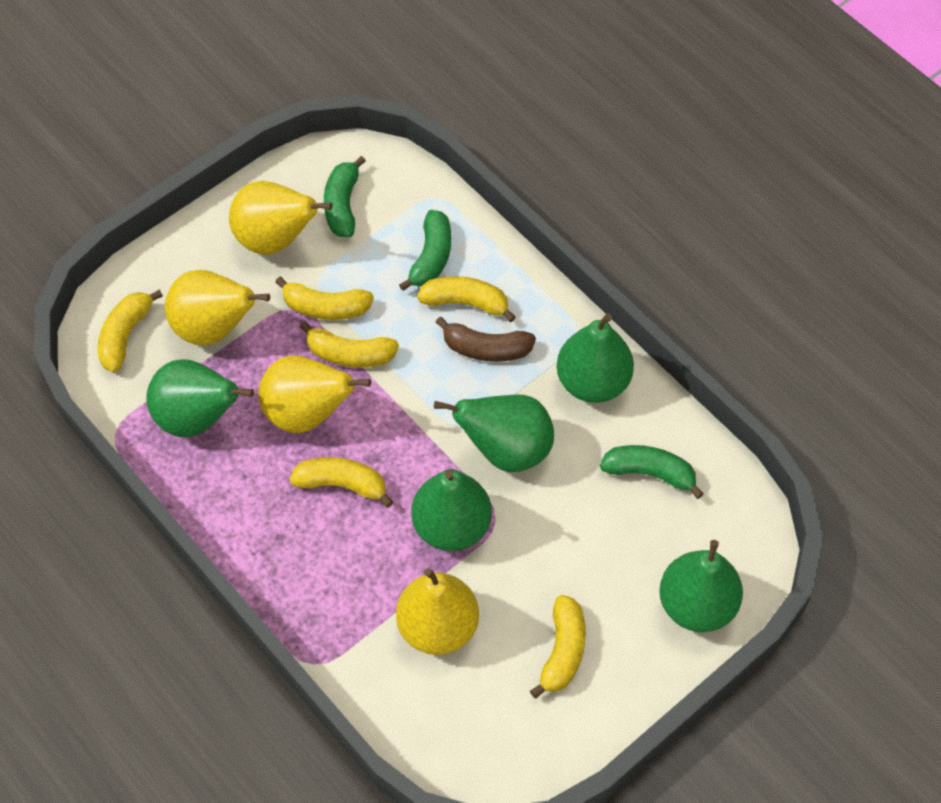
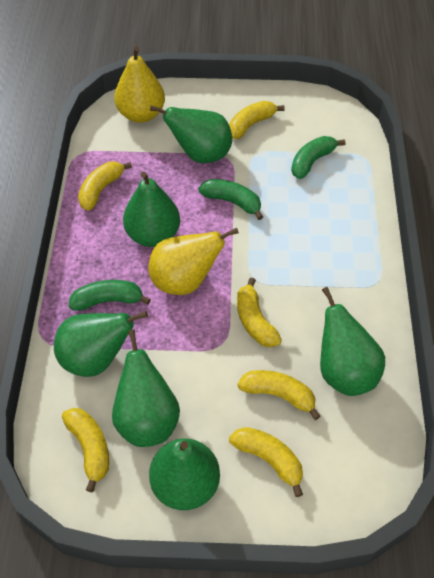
brown banana: [436,317,536,362] = 1 -> none = 0
green pear: [146,359,254,437] [411,469,492,551] [434,394,554,472] [557,313,634,403] [659,540,743,632] = 5 -> [54,311,148,377] [112,330,180,447] [123,172,180,247] [149,438,220,510] [150,105,232,163] [320,287,385,396] = 6
yellow pear: [165,270,270,346] [229,181,333,255] [258,355,371,433] [396,568,479,655] = 4 -> [114,46,165,123] [148,227,239,295] = 2

